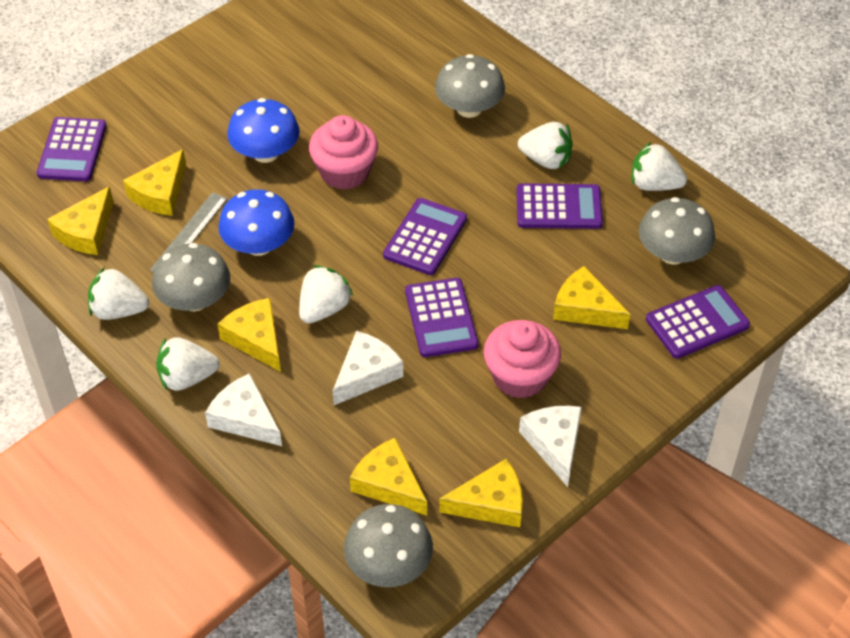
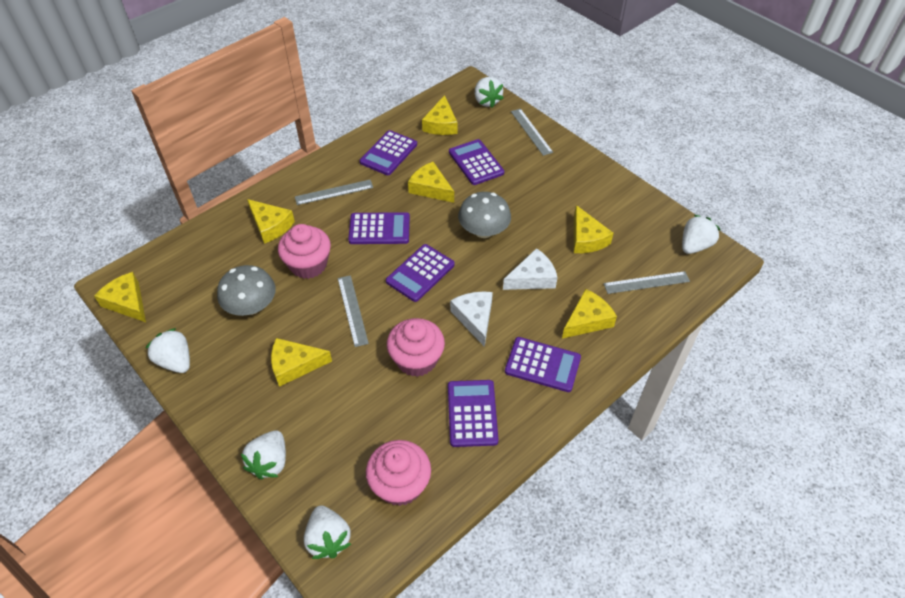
blue mushroom: [218,189,295,256] [228,98,299,163] = 2 -> none = 0
grey mushroom: [152,243,230,311] [344,504,433,587] [435,54,505,118] [639,197,715,265] = 4 -> [217,265,276,316] [458,192,511,238] = 2
grey ruler: [150,192,228,272] = 1 -> [295,180,373,205] [338,275,369,347] [511,109,553,156] [604,271,690,294] = 4
pink cupcake: [309,115,378,190] [484,320,561,399] = 2 -> [278,224,331,279] [366,440,431,506] [387,318,445,377] = 3
purple calculator: [37,117,107,181] [383,198,467,275] [405,278,479,357] [517,183,603,229] [646,285,750,359] = 5 -> [348,212,410,244] [360,130,417,175] [386,244,455,302] [448,380,499,447] [449,139,504,185] [505,337,581,392] = 6
white cheese: [205,373,282,446] [333,331,403,405] [519,406,582,487] = 3 -> [450,292,493,347] [503,248,558,290] = 2
yellow cheese: [47,186,113,255] [123,149,186,216] [218,298,281,372] [350,438,427,515] [439,459,523,527] [553,266,630,329] = 6 -> [94,272,146,322] [247,199,295,244] [271,338,332,387] [408,162,454,203] [422,95,458,135] [562,289,617,339] [574,205,613,253] = 7

